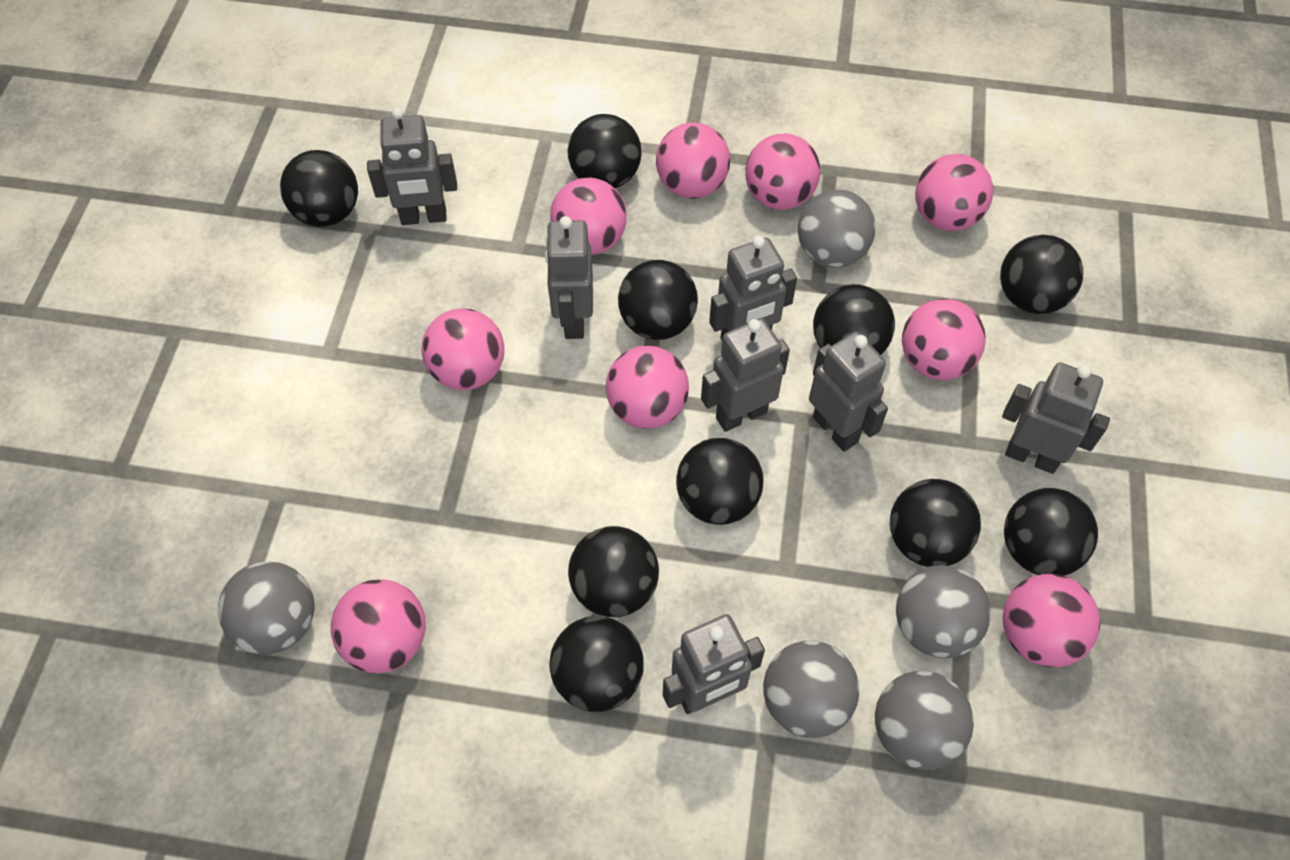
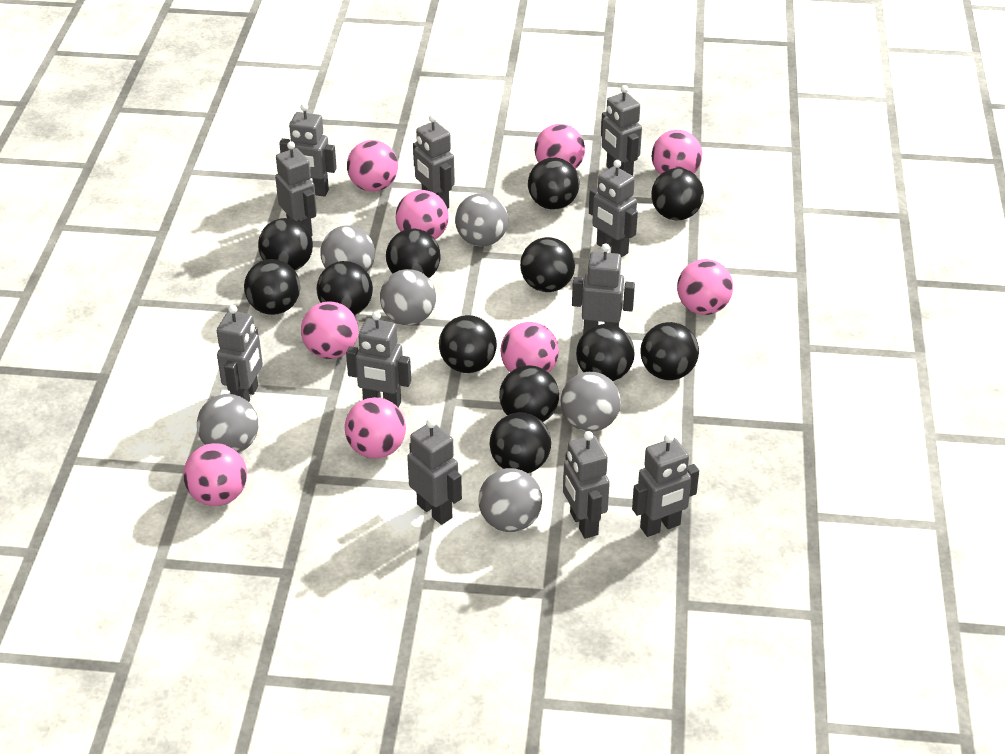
black ball: [280,150,358,227] [549,616,644,712] [568,114,642,188] [568,526,659,617] [618,260,698,340] [676,438,763,525] [813,284,895,355] [890,479,981,567] [1000,235,1083,314] [1004,488,1098,576] = 10 -> [244,259,300,315] [258,218,313,270] [317,261,373,315] [386,229,440,278] [439,315,497,373] [490,413,551,473] [499,365,559,422] [520,237,575,292] [528,157,580,210] [576,324,635,381] [640,322,699,380] [651,168,704,220] = 12
grey ball: [218,561,314,654] [763,641,859,738] [798,190,876,268] [875,671,974,770] [896,565,991,658] = 5 -> [197,394,258,453] [320,226,375,272] [380,269,436,325] [455,193,508,246] [478,468,542,532] [561,372,621,432] = 6
grey robot: [367,107,457,225] [545,216,593,339] [663,614,765,714] [701,318,790,432] [709,236,797,340] [809,332,888,452] [1002,362,1110,474] = 7 -> [217,305,263,402] [275,141,317,237] [279,103,337,197] [346,311,411,408] [407,419,462,525] [413,114,455,209] [563,431,610,539] [572,243,635,334] [589,160,638,258] [601,85,642,176] [632,434,699,537] = 11

